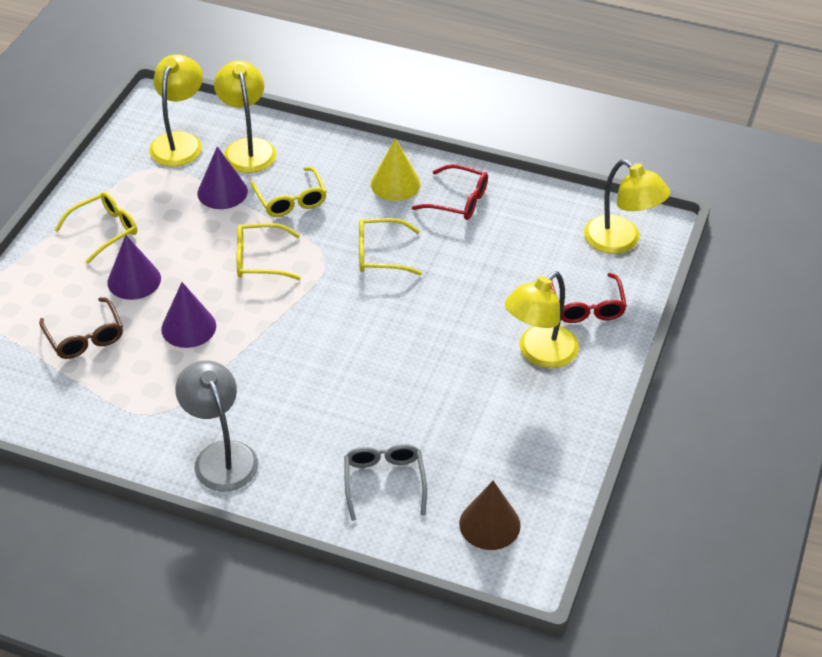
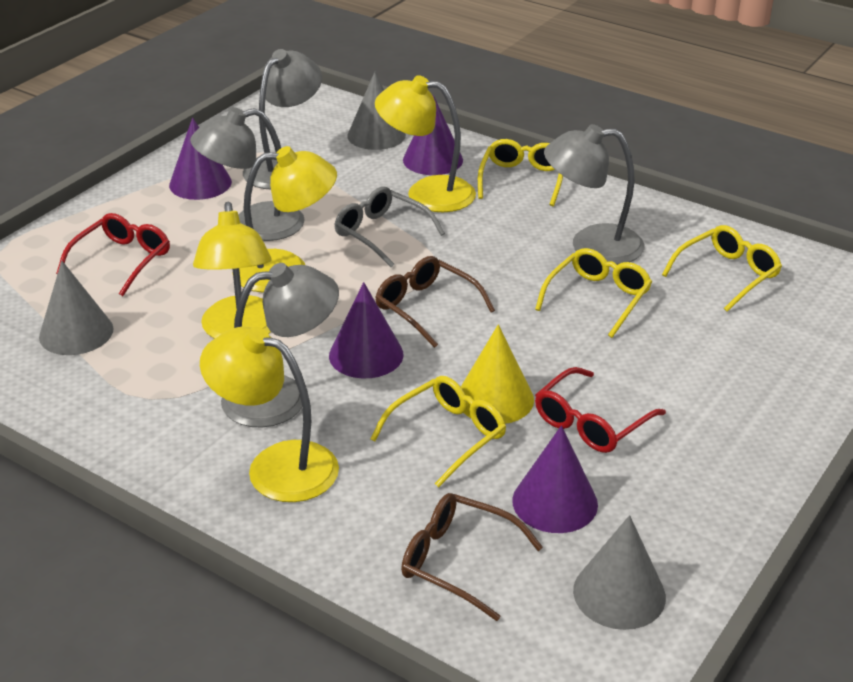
brown cone: [459,480,521,550] = 1 -> none = 0
brown glasses: [39,297,123,359] = 1 -> [375,256,495,348] [401,493,543,621] = 2
grey cone: none = 0 -> [39,261,114,355] [347,72,406,150] [573,515,666,630] = 3
grey lamp: [175,360,258,492] = 1 -> [190,107,305,241] [221,263,339,428] [243,49,322,189] [544,124,644,265] = 4
purple cone: [108,235,161,300] [161,282,216,348] [197,146,248,209] = 3 -> [169,117,232,200] [329,282,404,378] [403,95,463,175] [512,425,598,533] = 4

